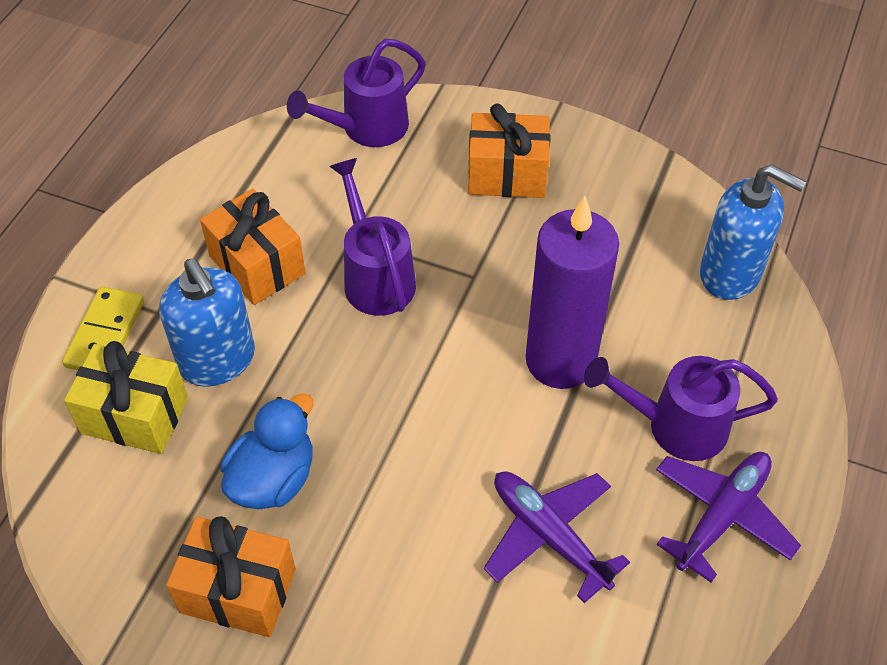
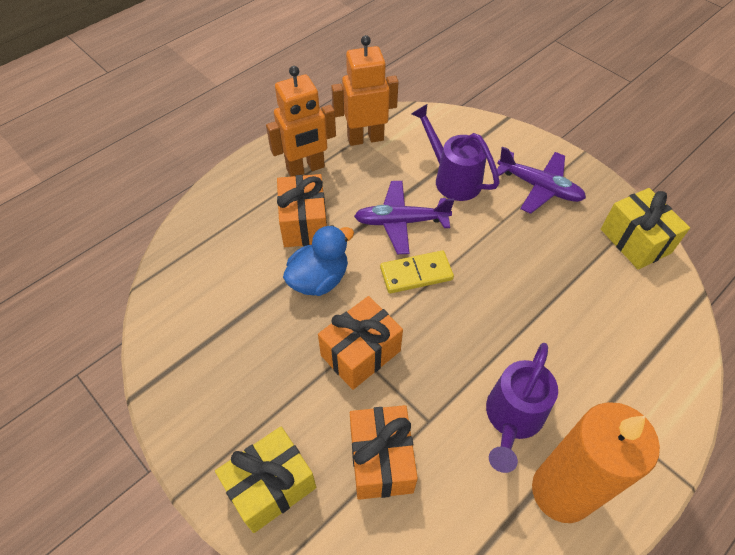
blue soap dispenser: [159,259,255,387] [700,165,806,300] = 2 -> none = 0
orange candle: none = 0 -> [532,402,660,523] = 1
orange robot: none = 0 -> [266,66,336,177] [331,35,399,146] = 2
purple candle: [525,196,619,389] = 1 -> none = 0
purple watering can: [287,39,426,147] [329,158,416,316] [584,356,778,461] = 3 -> [411,104,500,201] [486,343,558,473] = 2
yellow gift: [64,341,188,454] = 1 -> [215,427,316,533] [601,188,690,269] = 2

